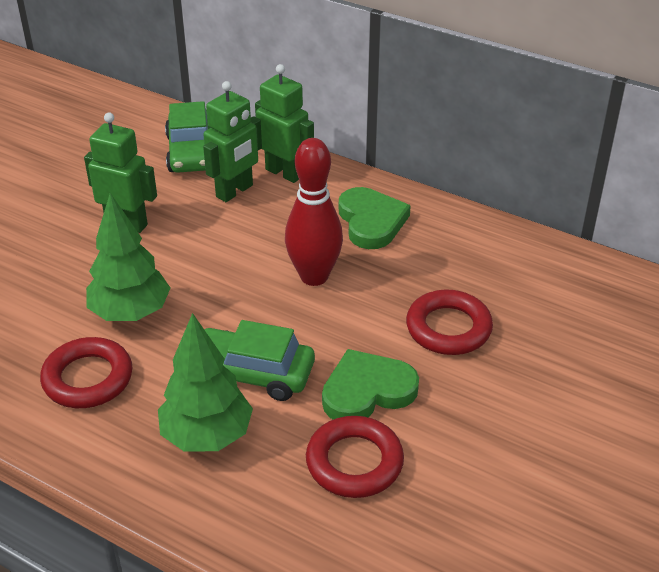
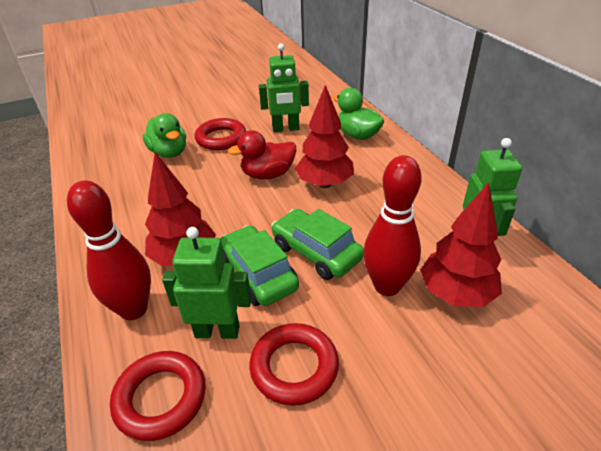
green duck: none = 0 -> [143,113,186,158] [333,88,384,140] = 2
green heart: [322,349,419,420] [339,187,411,249] = 2 -> none = 0
green tree: [86,193,170,321] [158,313,253,452] = 2 -> none = 0
red bowling pin: [285,138,343,286] = 1 -> [67,180,151,320] [363,155,422,296] = 2
red duck: none = 0 -> [228,130,296,179] = 1
red tree: none = 0 -> [145,152,216,266] [295,85,354,188] [420,182,502,307] = 3

